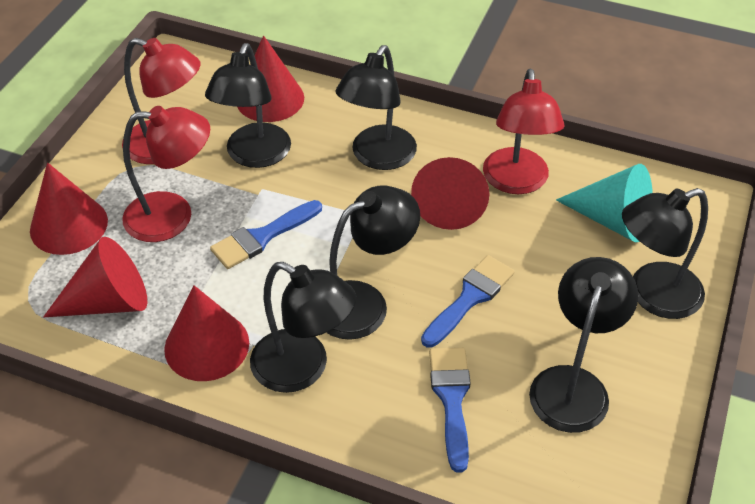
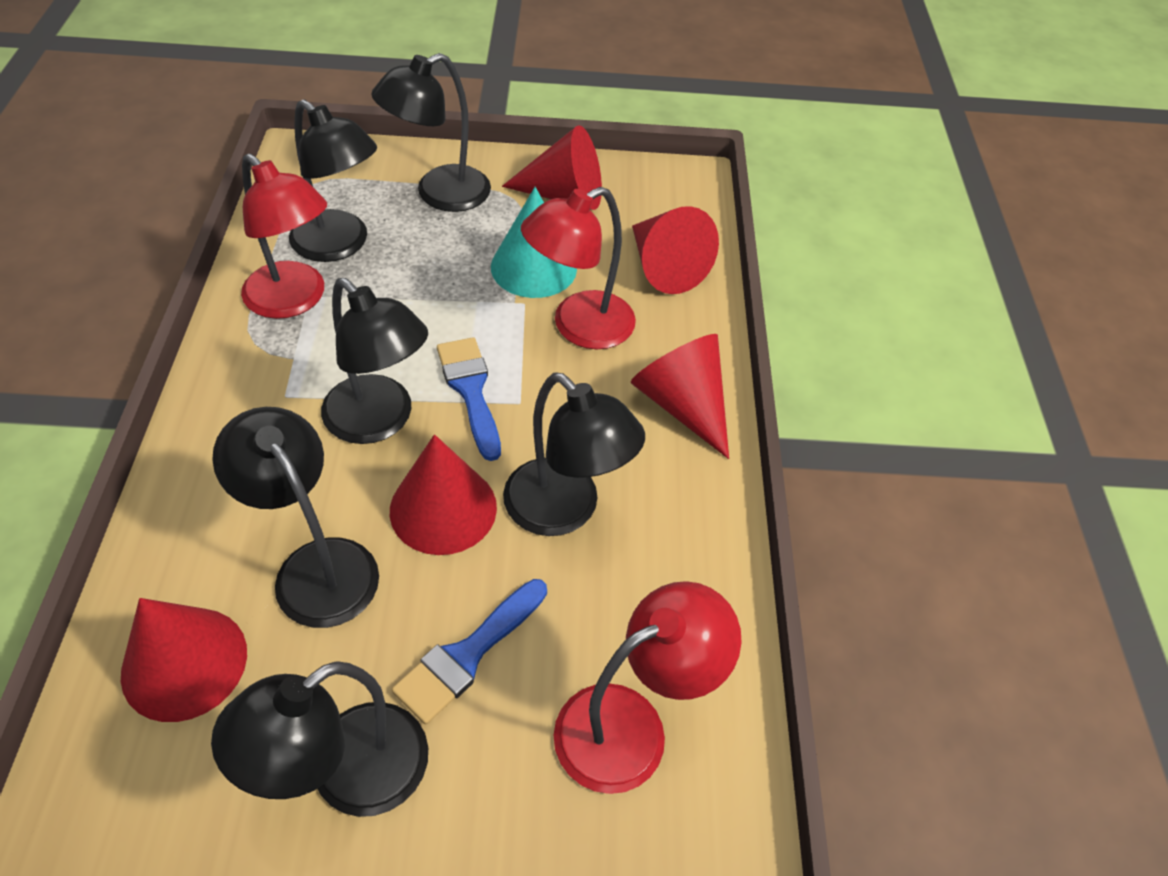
blue brush: [210,200,322,269] [421,255,515,348] [429,348,471,473] = 3 -> [392,579,547,725] [437,337,501,461] = 2

